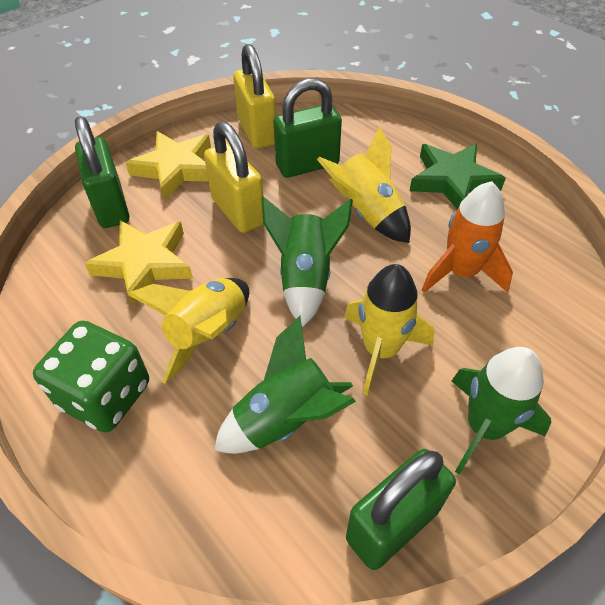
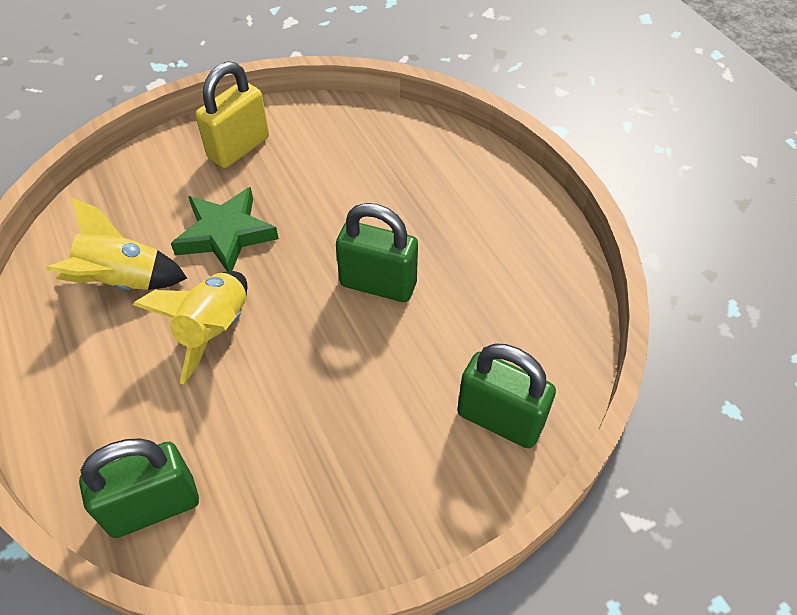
green dice: [33,321,149,432] = 1 -> none = 0
green rocket: [214,316,356,454] [262,196,353,327] [452,347,552,475] = 3 -> none = 0
orange rocket: [422,181,513,293] = 1 -> none = 0
yellow padlock: [204,121,263,233] [233,44,276,149] = 2 -> [195,61,269,168] = 1
yellow rocket: [128,278,249,384] [317,126,411,243] [344,264,435,396] = 3 -> [46,198,187,290] [133,271,247,384] = 2
yellow star: [85,220,193,307] [126,131,211,200] = 2 -> none = 0

